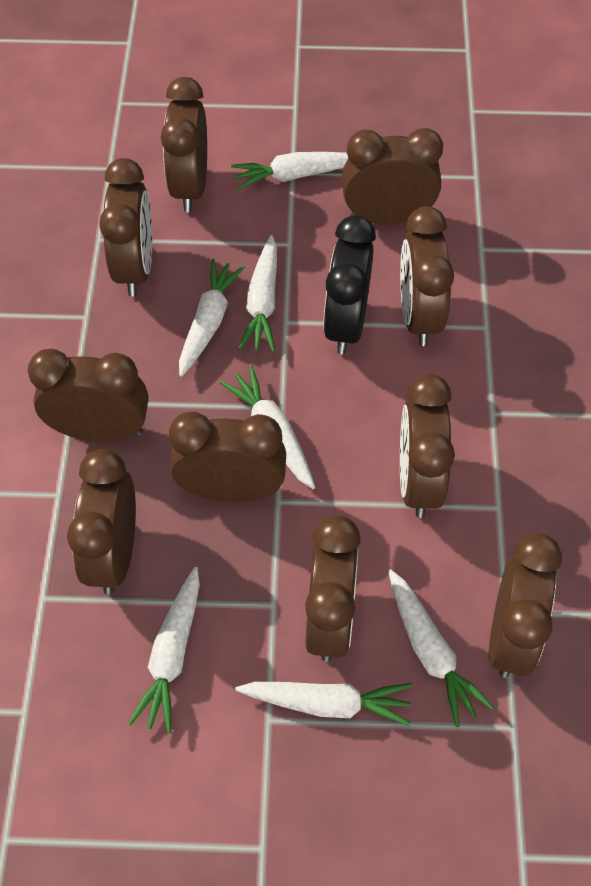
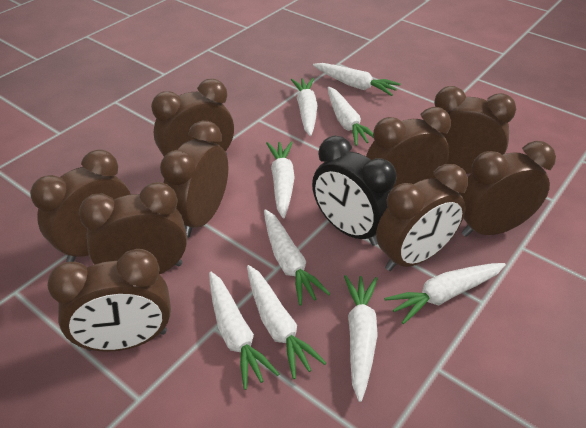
brown clock: [28,349,149,442] [67,449,136,594] [99,158,152,296] [161,77,207,212] [169,412,286,502] [305,515,361,662] [342,128,443,224] [400,206,454,346] [400,374,455,518] [489,533,562,678] = 10 -> [30,149,131,262] [47,249,171,352] [79,182,187,274] [151,79,234,156] [160,121,228,238] [366,107,451,188] [376,164,468,271] [434,86,516,174] [459,141,556,237] = 9
white carrot: [128,567,200,733] [179,258,245,377] [220,366,315,490] [231,152,348,190] [235,682,412,726] [238,235,277,352] [388,569,494,727] = 7 -> [209,272,279,390] [247,265,326,379] [264,209,330,306] [266,141,295,218] [291,78,318,136] [313,63,401,96] [328,87,374,146] [344,275,378,402] [384,263,506,324] = 9

